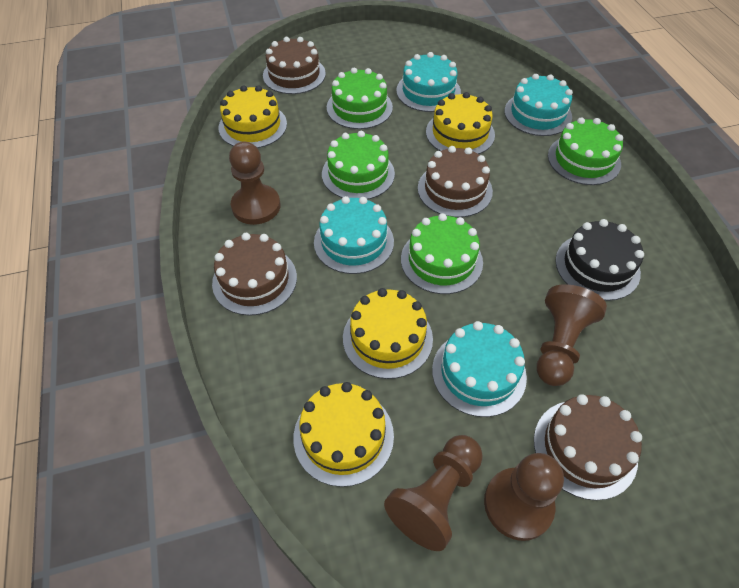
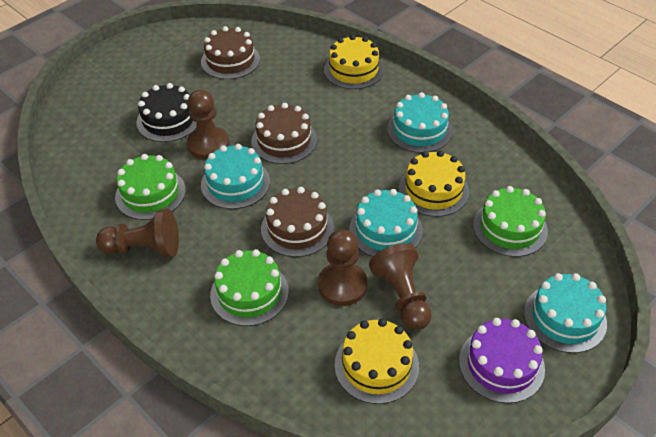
brown cake: [212,233,297,316] [263,37,326,94] [418,146,493,218] [534,394,642,500] = 4 -> [201,26,260,79] [251,103,317,164] [261,187,334,257] = 3
green cake: [322,131,395,200] [327,68,393,129] [401,213,483,294] [548,117,623,185] = 4 -> [115,154,186,220] [210,249,289,326] [473,186,548,257] = 3
purple cake: none = 0 -> [459,318,545,403] = 1
yellow cake: [219,85,287,148] [294,382,394,487] [343,288,433,379] [426,92,495,154] = 4 -> [324,35,384,89] [335,318,419,404] [399,150,469,217] = 3

